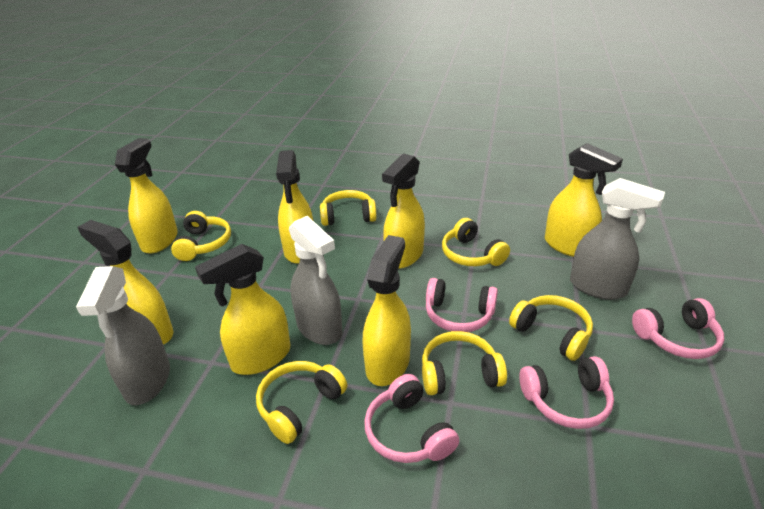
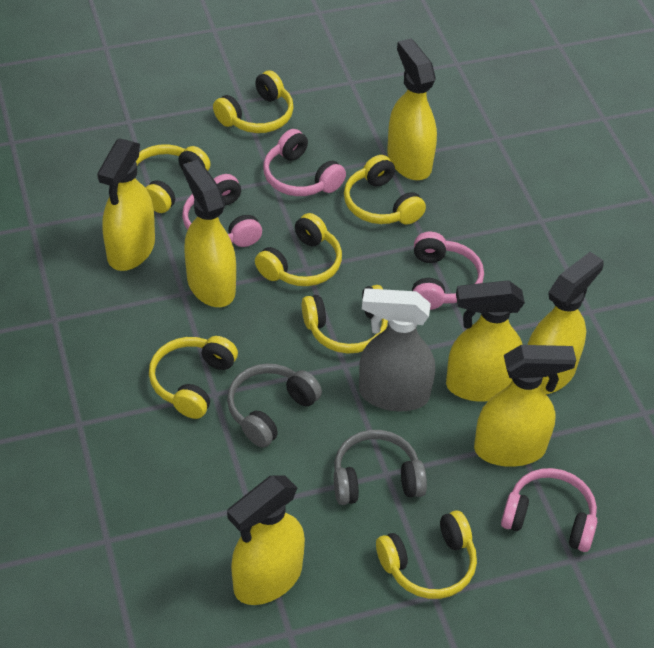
grey headphones: none = 0 -> [227,363,322,448] [334,430,427,505] = 2
grey spray bottle: [76,266,170,405] [289,216,342,345] [570,178,665,300] = 3 -> [359,288,435,412] = 1
yellow headphones: [171,211,231,261] [256,361,347,444] [320,190,377,226] [422,331,507,395] [442,218,510,266] [509,295,593,361] = 6 -> [136,144,211,213] [149,336,238,419] [213,70,294,133] [255,213,342,286] [302,285,388,354] [344,155,426,225] [376,510,477,599] = 7

